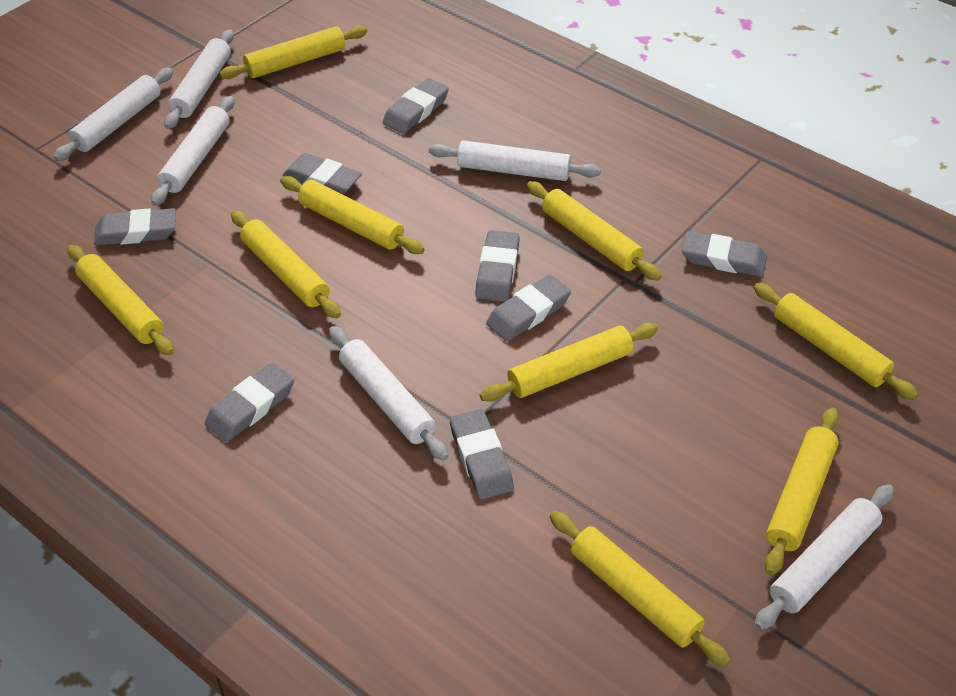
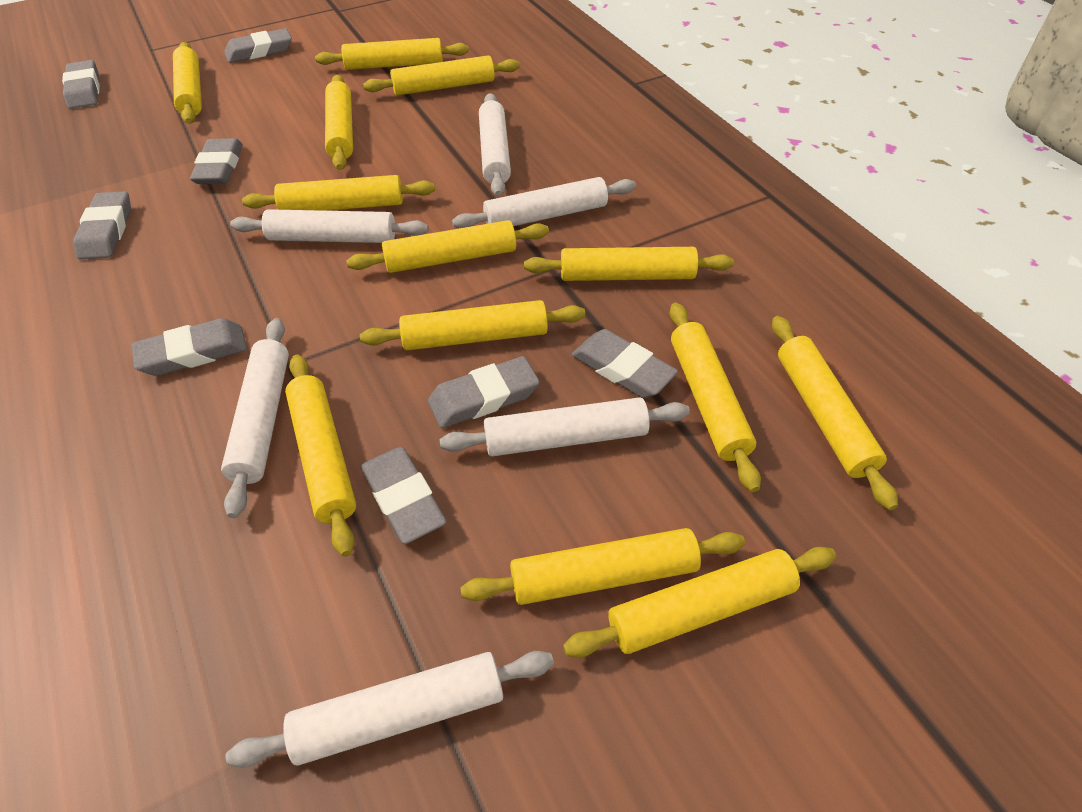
yellow rolling pin: [68,245,174,355] [219,26,367,79] [231,210,341,318] [280,176,425,254] [480,323,658,402] [527,181,662,281] [550,511,730,666] [754,283,918,400] [764,408,839,575] = 9 -> [173,42,202,124] [242,175,435,211] [285,354,356,557] [315,38,469,70] [325,75,353,170] [346,220,549,273] [360,300,585,350] [363,55,520,96] [460,528,745,605] [524,247,734,281] [563,547,836,658] [670,303,761,492] [772,316,898,510] = 13

